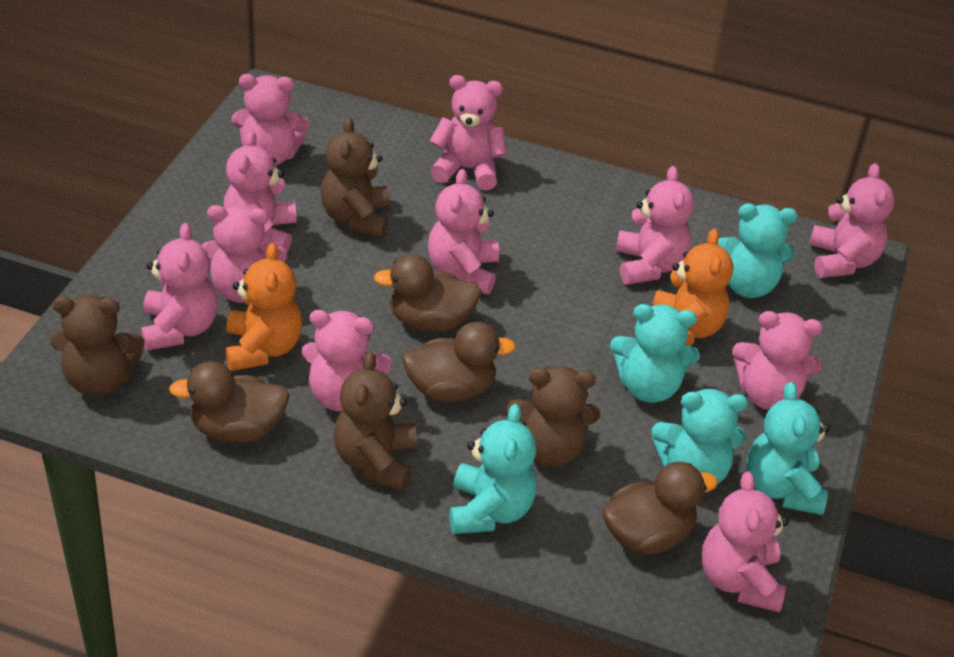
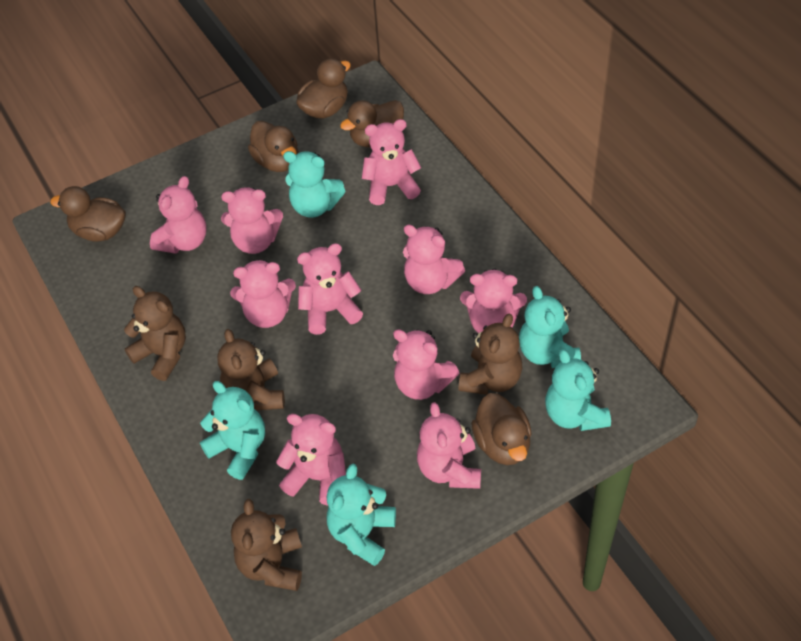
brown duck: [169,361,290,443] [374,254,482,332] [402,322,516,402] [602,462,718,554] = 4 -> [50,186,126,242] [248,121,298,172] [296,58,351,119] [340,100,404,147] [471,393,532,465] = 5
orange teddy bear: [225,243,302,371] [652,229,733,345] = 2 -> none = 0
pink teddy bear: [141,223,218,351] [202,205,287,303] [223,131,297,252] [231,74,310,166] [301,310,392,412] [428,169,499,295] [430,75,507,190] [616,166,694,285] [701,471,789,613] [732,311,823,410] [809,163,894,278] = 11 -> [150,176,207,254] [221,187,283,254] [230,259,296,328] [276,414,346,506] [297,243,363,335] [362,119,421,205] [393,329,459,400] [403,225,465,294] [417,402,481,489] [460,268,527,333] = 10

